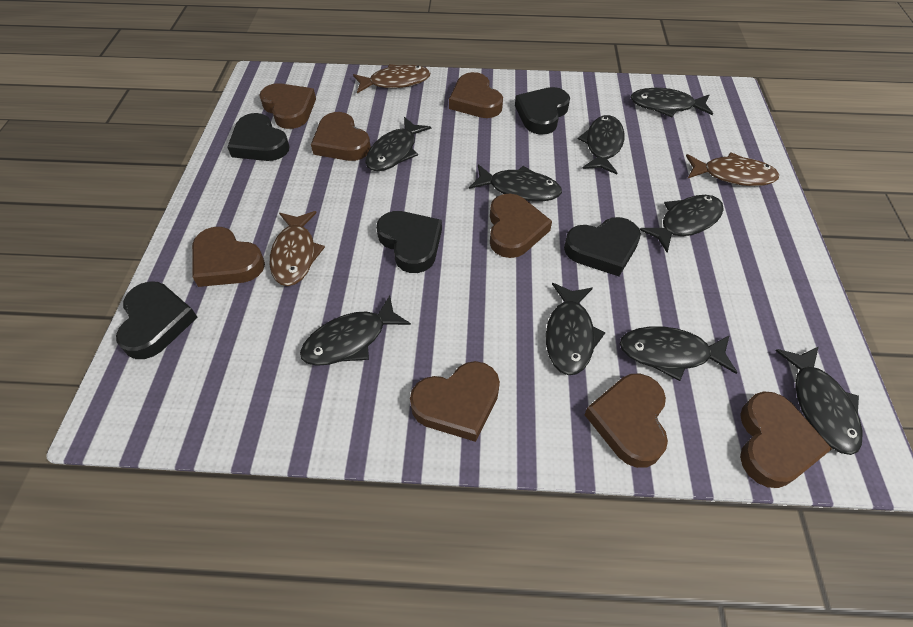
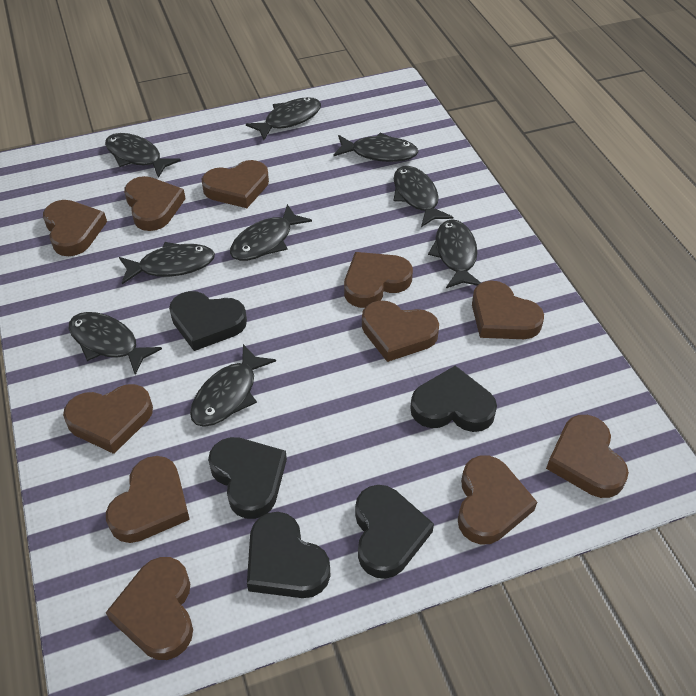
brown fish: [269,211,325,286] [353,64,430,93] [686,152,779,186] = 3 -> none = 0
brown heart: [192,227,265,287] [259,83,316,129] [311,112,371,161] [410,361,500,442] [449,72,503,118] [490,194,552,258] [584,374,668,468] [740,392,832,488] = 8 -> [43,200,107,256] [63,384,153,454] [106,456,190,543] [106,557,193,660] [124,176,186,231] [202,160,269,208] [344,252,413,308] [362,301,439,362] [458,455,537,545] [472,281,544,339] [546,415,629,498] = 11

